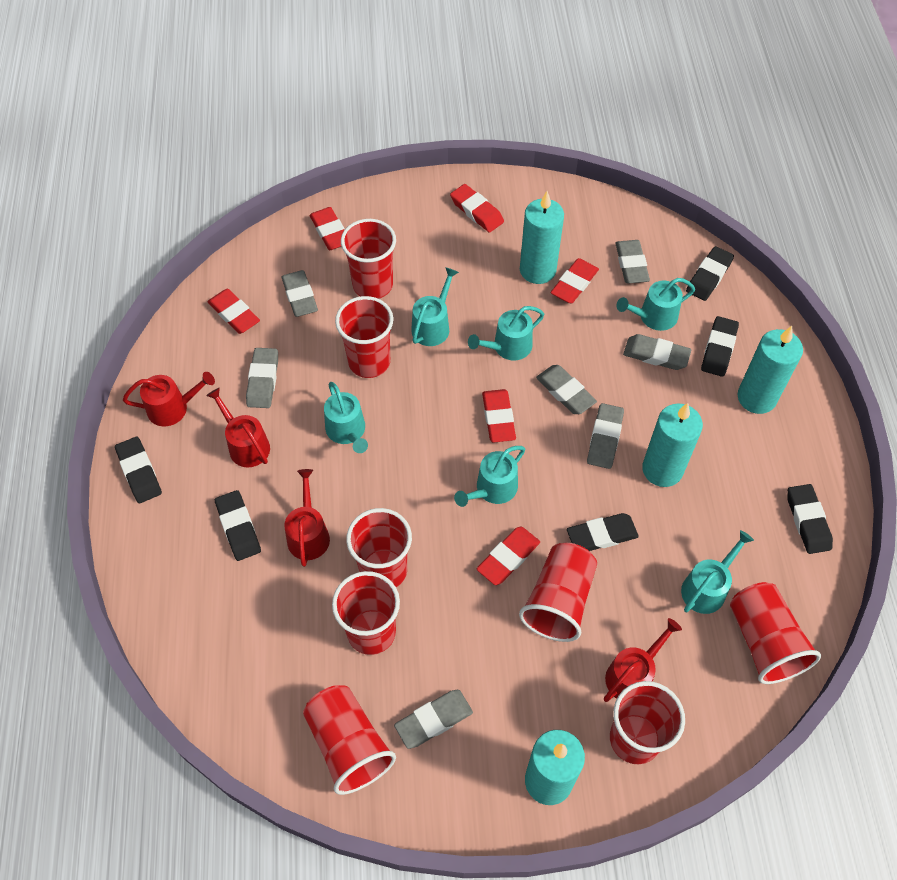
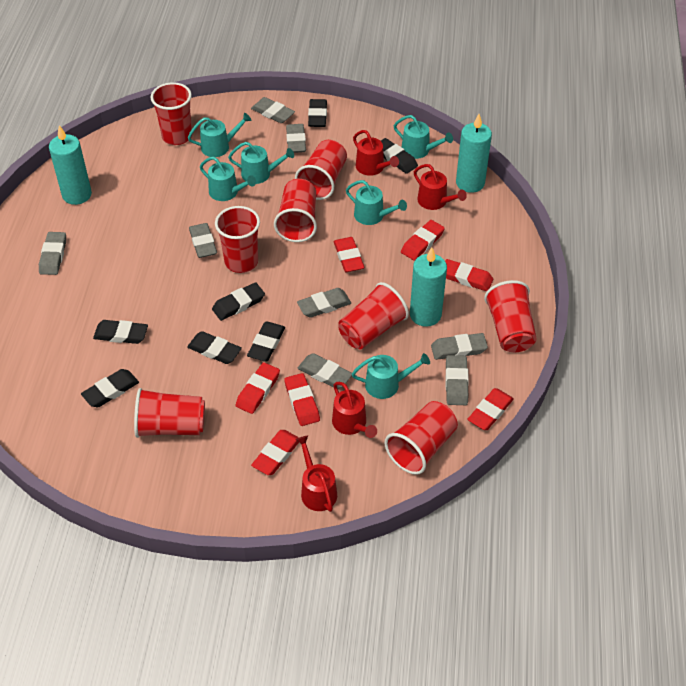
black eraser: [115,437,162,503] [215,490,261,561] [567,513,639,551] [686,246,734,301] [701,316,739,377] [788,484,833,554] = 6 -> [81,369,139,407] [93,320,148,344] [187,331,242,364] [212,282,265,321] [247,321,285,361] [308,99,327,127] [381,138,418,174] = 7
grey eraser: [246,348,278,408] [281,270,318,317] [394,690,473,749] [536,365,597,414] [587,403,624,469] [615,240,650,283] [623,334,691,370] = 7 -> [39,232,66,275] [189,223,217,258] [251,97,295,123] [286,124,306,153] [297,288,351,318] [297,353,352,389] [431,333,488,360] [445,355,469,405] = 8
red eraser: [208,289,260,334] [310,207,344,250] [450,184,504,233] [476,526,540,585] [482,389,516,442] [551,258,599,304] = 6 -> [236,362,280,414] [251,430,299,475] [284,373,320,426] [334,237,365,272] [401,220,445,261] [445,259,493,291] [467,388,514,430] = 7
turquoise candle: [520,191,564,284] [525,730,585,805] [642,403,703,487] [738,326,803,414] = 4 -> [49,125,92,205] [410,247,447,327] [456,114,492,193] = 3

